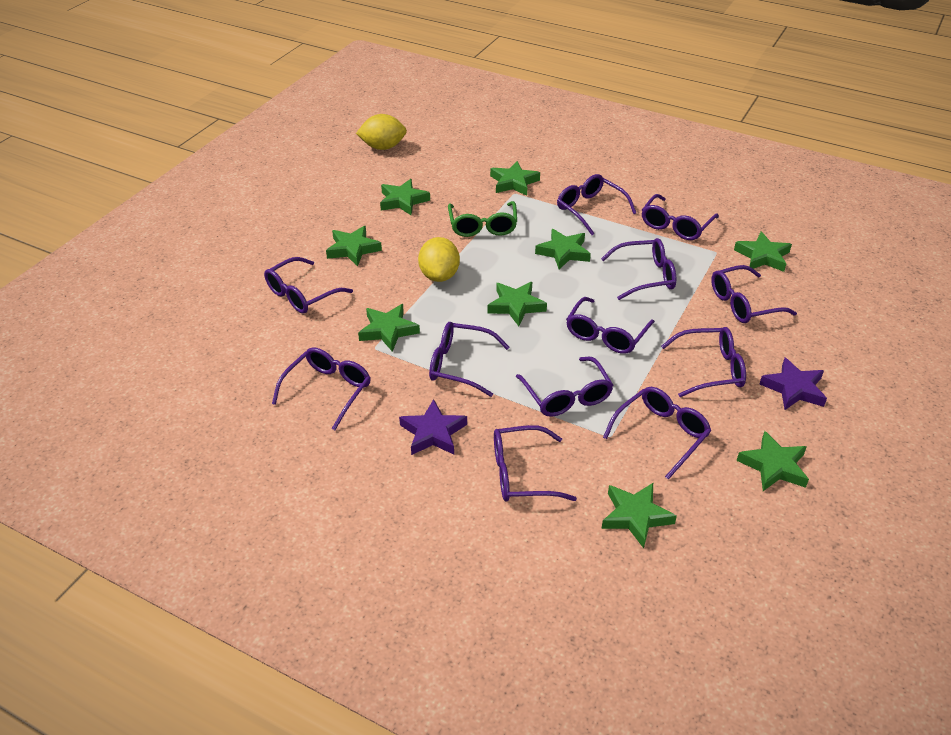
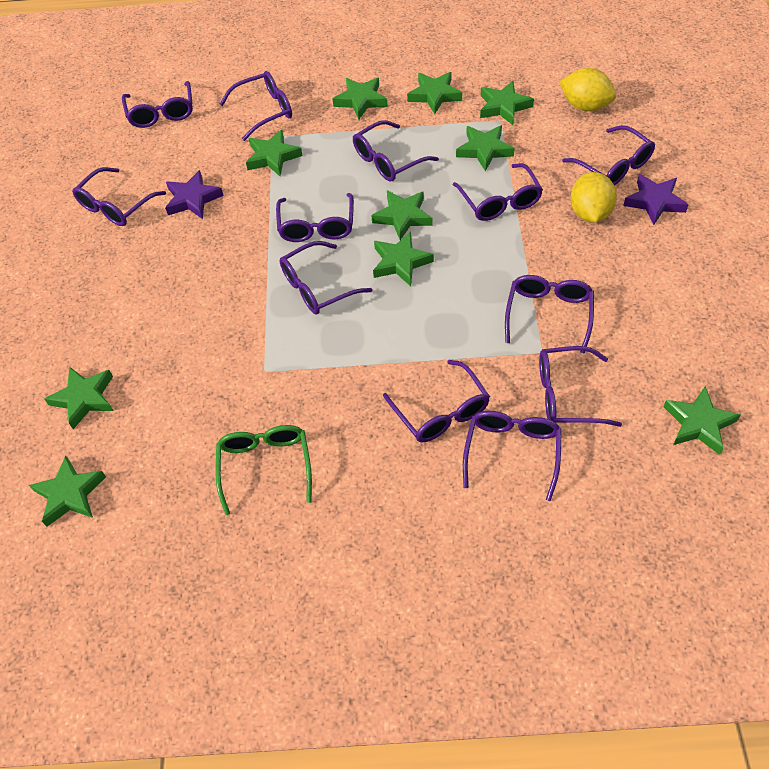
green star: [326,226,382,266] [358,304,420,352] [380,179,430,215] [487,282,547,326] [490,161,540,196] [535,229,591,269] [601,483,677,548] [734,231,792,272] [737,431,809,491] = 9 -> [29,456,106,527] [44,367,114,429] [246,130,302,176] [333,78,388,119] [371,190,432,240] [373,231,434,286] [407,72,462,114] [456,125,515,171] [480,81,534,125] [663,386,740,455] = 10

